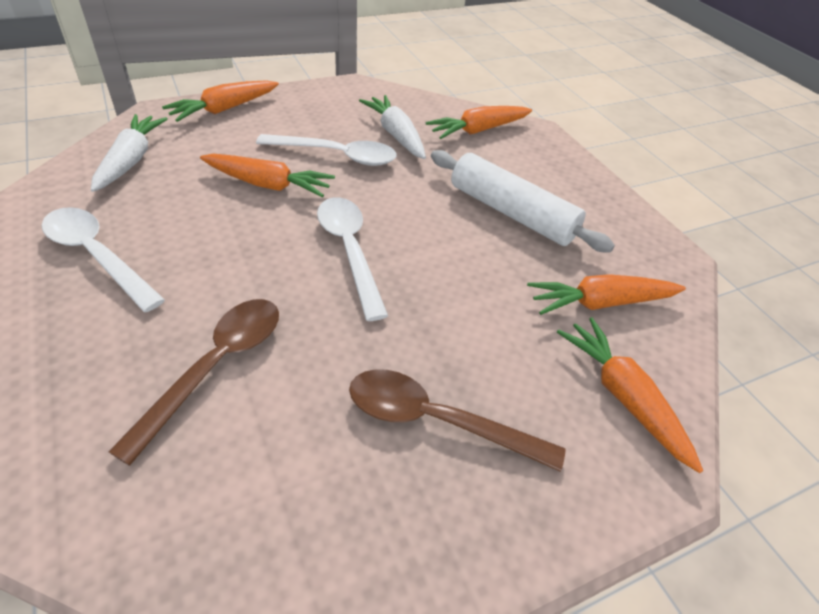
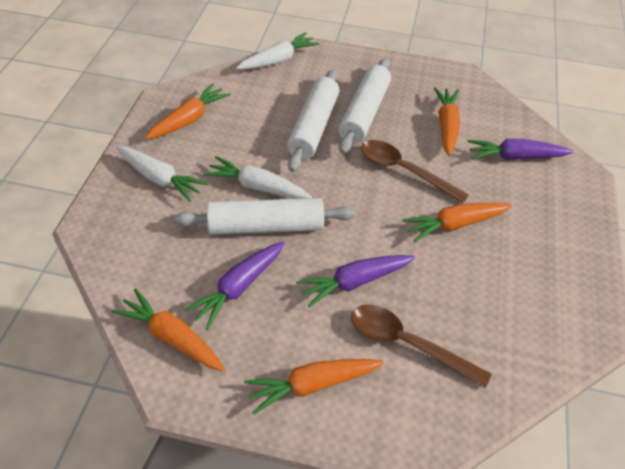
purple carrot: none = 0 -> [184,241,284,330] [296,255,415,308] [467,139,573,160] = 3
white carrot: [91,114,168,192] [359,95,426,159] = 2 -> [115,146,208,202] [204,156,312,199] [236,32,319,70] = 3
white rolling pin: [431,150,615,253] = 1 -> [174,198,356,235] [287,69,339,172] [338,58,391,154] = 3
white spoon: [42,207,165,312] [256,134,397,166] [317,197,388,321] = 3 -> none = 0

